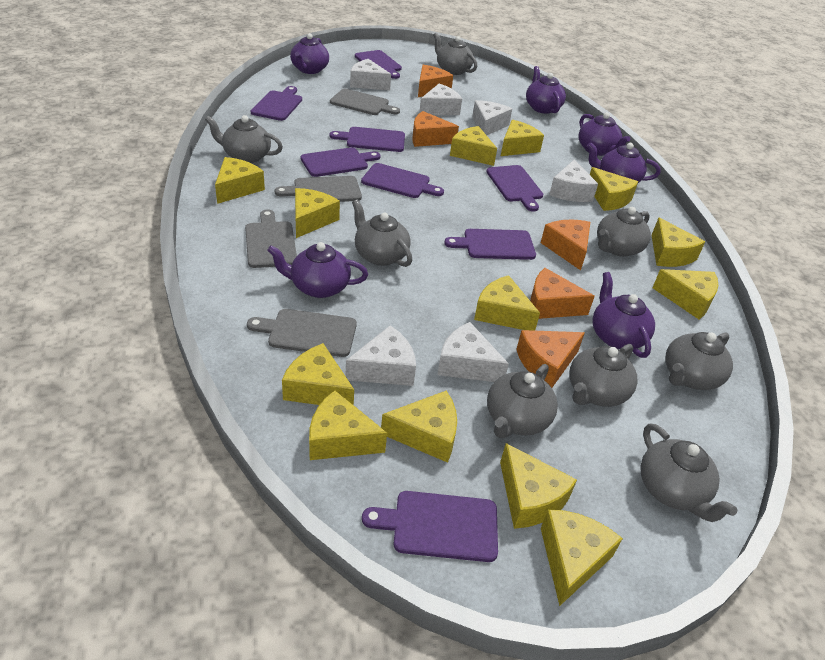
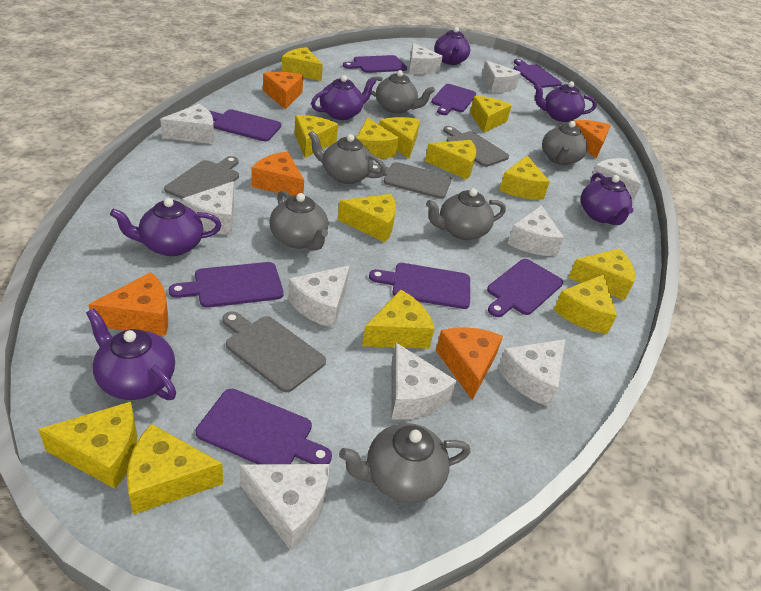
grey teapot: [205,115,283,163] [352,200,412,267] [433,33,477,75] [487,364,558,438] [569,344,637,407] [597,207,651,257] [640,423,737,522] [665,332,733,390] = 8 -> [269,190,328,251] [308,131,386,184] [339,423,471,503] [366,70,435,114] [426,188,506,240] [542,121,588,165] = 6
white cheese: [345,325,416,386] [350,59,391,90] [419,84,462,115] [437,322,509,382] [472,100,512,135] [549,159,598,202] = 6 -> [160,104,214,144] [182,181,234,235] [240,464,329,550] [288,265,350,328] [391,343,457,420] [409,43,443,74] [482,60,521,93] [498,339,565,407] [507,205,564,256] [589,158,641,201] = 10

